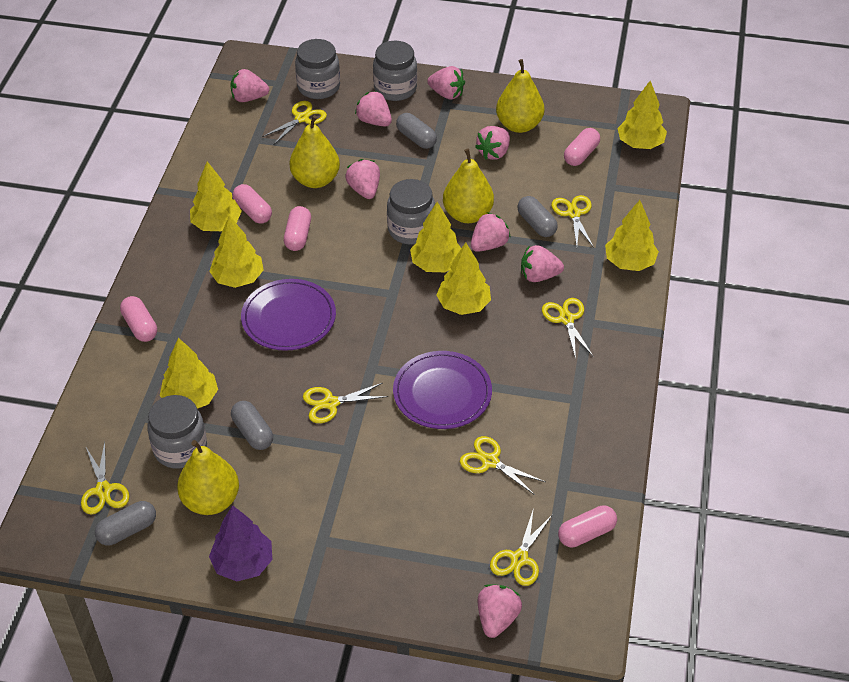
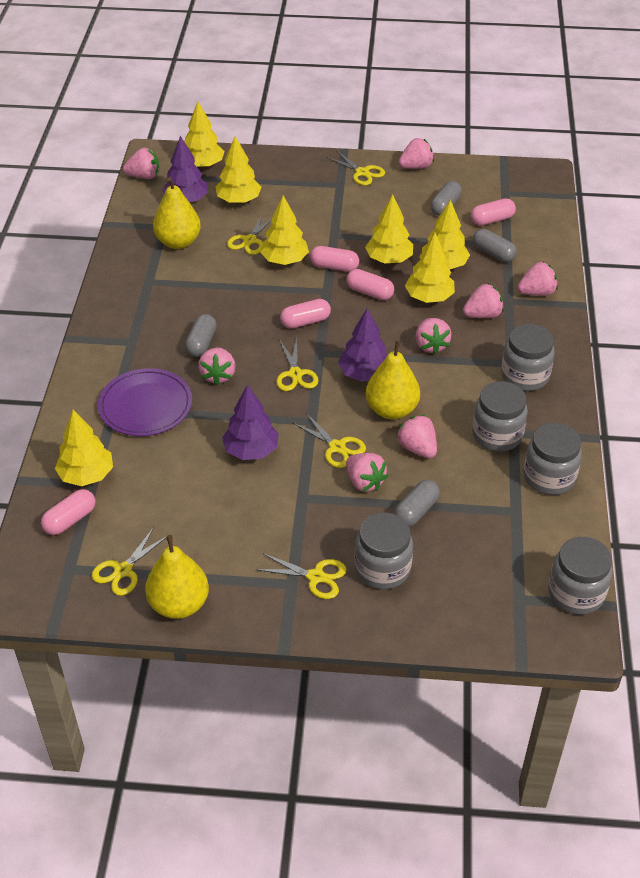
grey jar: [147,395,207,469] [295,39,340,99] [373,41,417,101] [387,179,435,245] = 4 -> [355,513,413,589] [472,381,528,451] [501,324,555,391] [523,423,582,495] [548,537,612,615] = 5
purple plate: [241,279,336,351] [393,351,492,429] = 2 -> [98,368,192,436] = 1
purple tree: [209,505,272,581] = 1 -> [162,136,208,203] [222,384,279,460] [338,308,388,382] = 3
yellow pear: [177,440,239,515] [289,115,340,188] [443,148,494,223] [496,59,544,133] = 4 -> [145,535,209,619] [153,177,201,249] [366,340,420,420] = 3
yellow scissors: [81,442,129,515] [262,101,327,144] [303,383,388,423] [460,436,545,495] [490,511,553,586] [542,298,594,359] [551,195,594,248] = 7 -> [92,527,166,596] [227,212,272,255] [255,553,346,599] [276,337,319,391] [292,413,366,468] [326,150,385,185] = 6

